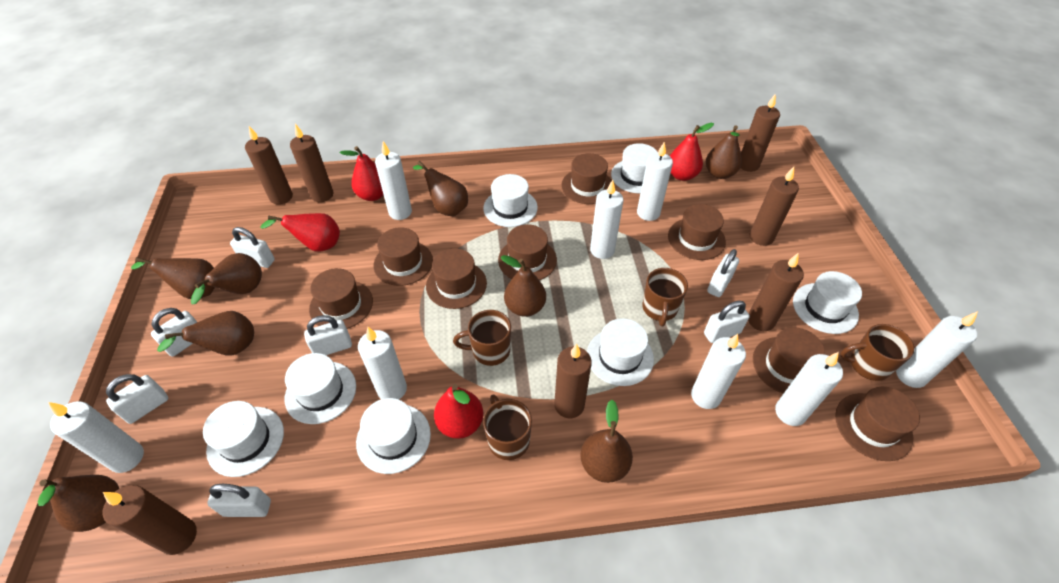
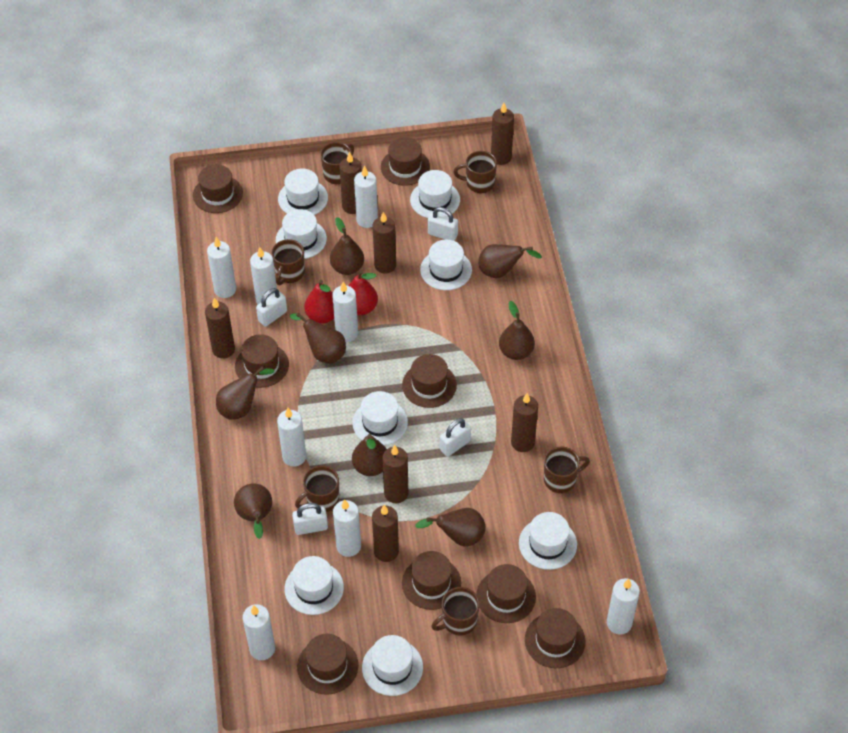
brown mug: [453,310,511,366] [483,395,532,460] [642,268,688,326] [840,324,914,381] = 4 -> [271,239,305,285] [295,466,339,512] [320,142,354,184] [431,587,480,635] [453,151,497,193] [544,447,590,493] = 6
red pear: [261,213,340,252] [340,146,383,201] [434,384,483,439] [670,123,714,181] = 4 -> [304,280,334,324] [348,270,378,315] = 2
white hat: [203,401,284,477] [285,353,356,424] [356,398,431,474] [483,174,538,227] [587,318,654,386] [611,143,658,194] [793,271,862,334] = 7 -> [276,209,327,259] [278,169,328,215] [284,556,344,615] [352,391,408,445] [362,635,423,696] [410,170,460,218] [420,240,472,290] [519,512,577,570] = 8
white padlock: [106,374,168,424] [151,308,197,357] [207,484,271,517] [230,227,275,268] [304,315,352,355] [704,301,750,343] [707,249,739,297] = 7 -> [256,288,287,327] [292,503,328,535] [428,207,458,241] [440,418,471,457] = 4

